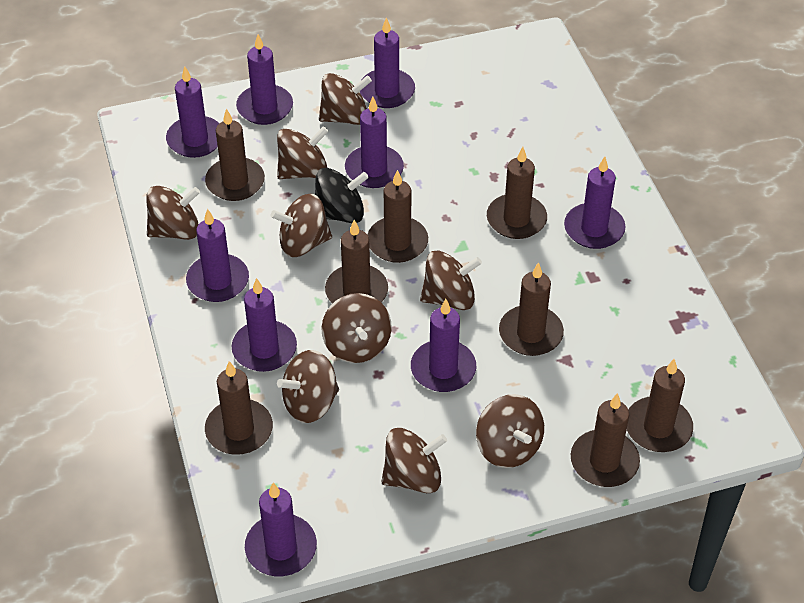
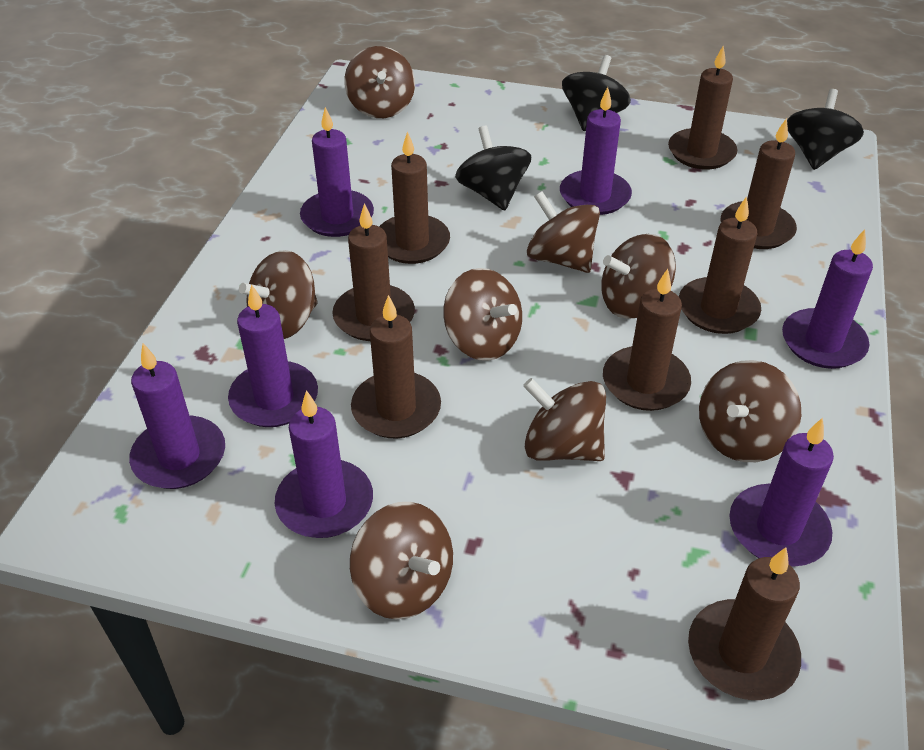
black spinning top: [315,168,369,223] = 1 -> [455,125,531,211] [562,55,631,131] [787,89,864,170] = 3
brown spinning top: [146,186,200,240] [271,194,332,257] [277,126,329,179] [277,350,339,423] [319,73,372,125] [322,293,392,363] [381,428,447,493] [420,251,482,310] [476,394,544,468] = 9 -> [239,250,318,339] [344,46,415,118] [350,502,453,619] [443,268,522,361] [523,378,606,461] [527,191,600,273] [601,234,676,319] [699,360,801,462] = 8
purple candle: [166,66,219,158] [186,209,249,302] [232,278,297,372] [236,34,293,125] [245,483,317,576] [345,97,404,188] [360,17,415,108] [411,299,476,392] [564,157,626,249] = 9 -> [129,344,225,489] [228,284,318,427] [275,390,373,538] [300,107,374,237] [560,87,632,215] [729,418,834,567] [782,229,873,369] = 7

